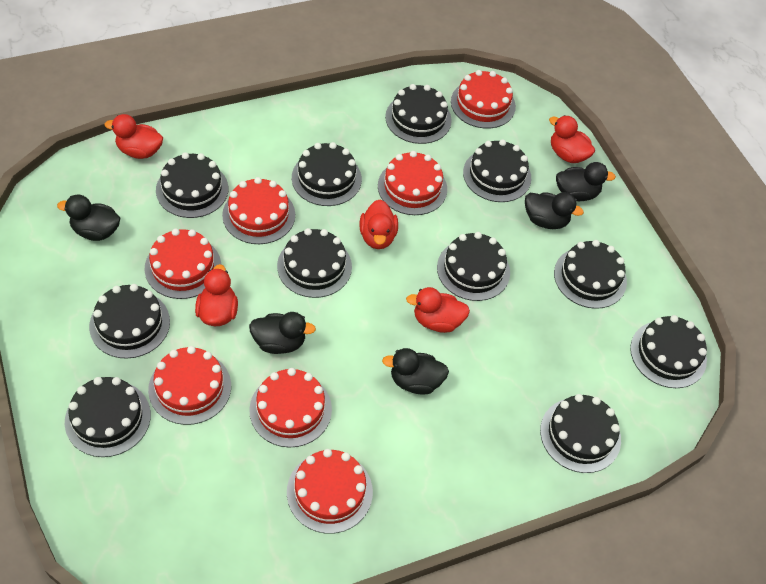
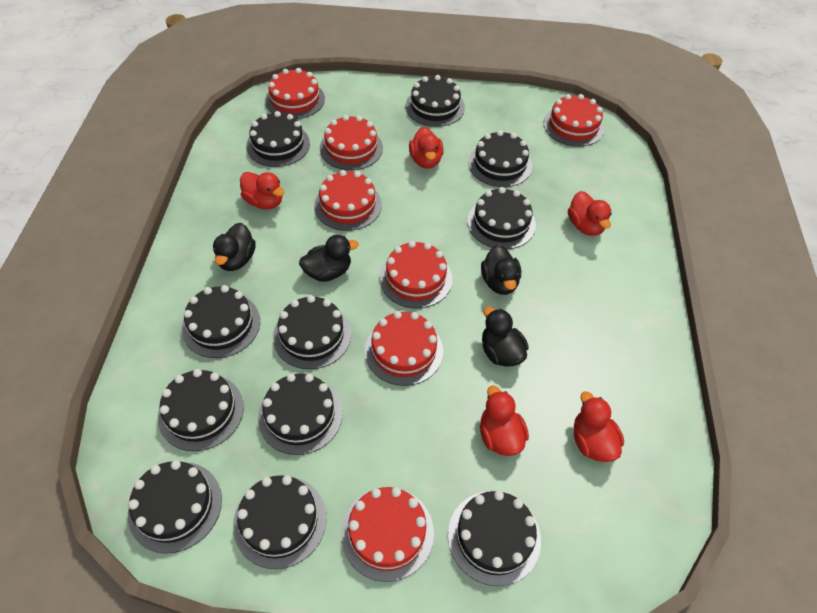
black duck: [57,194,120,241] [249,312,316,354] [382,348,449,394] [525,192,584,229] [556,162,616,201] = 5 -> [213,223,256,271] [299,235,359,282] [481,245,521,295] [482,307,529,367] = 4

